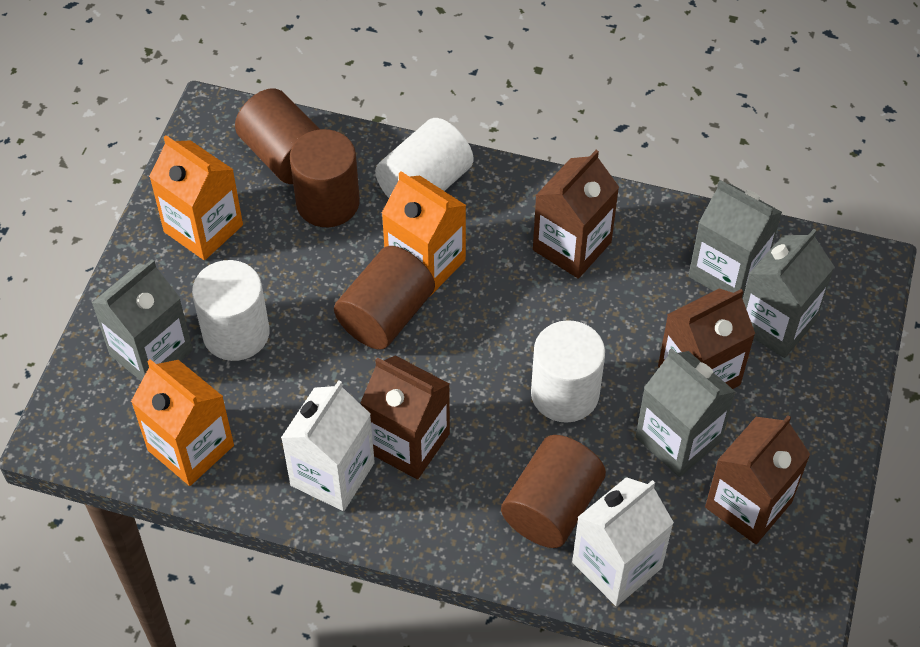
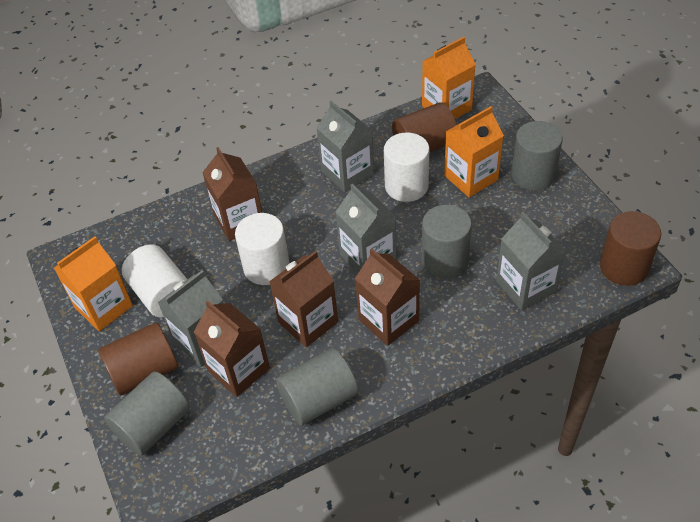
brown cylinder: [235,88,320,184] [290,129,360,227] [334,246,435,350] [501,435,606,548] = 4 -> [98,322,178,395] [392,103,457,152] [600,211,661,286] = 3
grey cylinder: none = 0 -> [104,371,190,456] [276,348,358,425] [422,205,472,278] [511,121,563,190] = 4
white carton: [281,380,375,511] [572,477,674,606] = 2 -> none = 0

